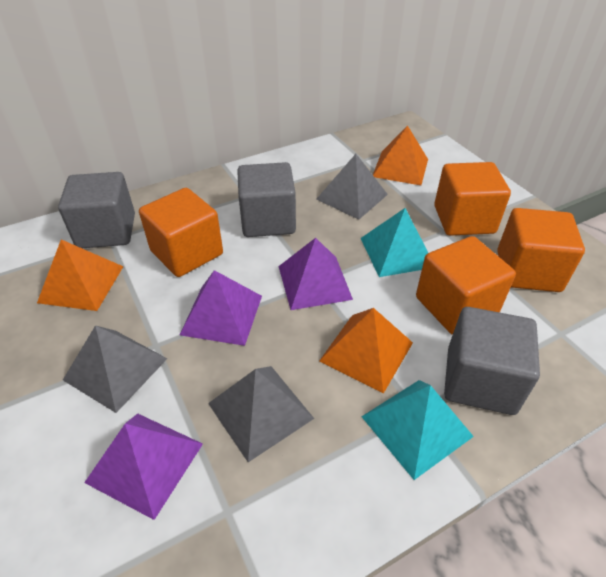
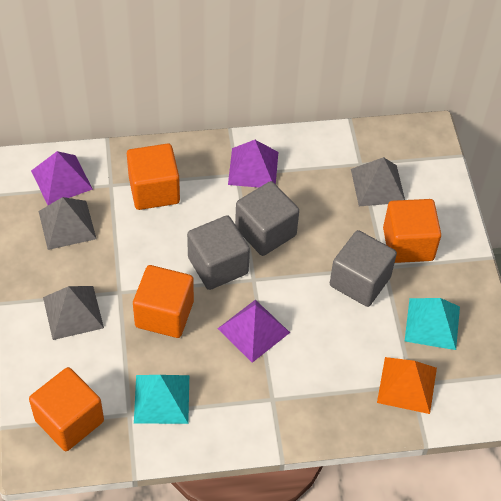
orange pyramid: [37,239,124,311] [319,308,413,394] [373,126,428,185] = 3 -> [377,357,437,414] = 1

